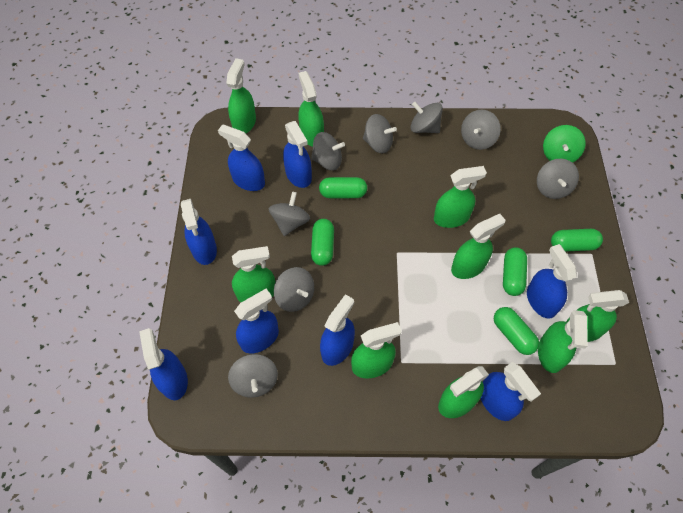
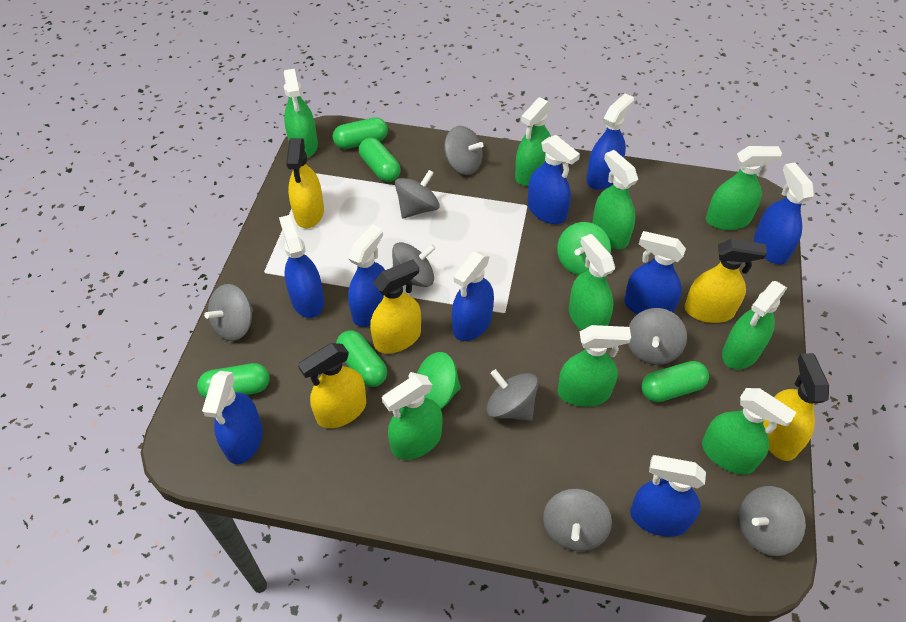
blue spray bottle: [139,328,188,400] [181,199,217,265] [218,124,265,191] [234,289,279,354] [283,121,312,188] [320,294,355,366] [480,362,541,421] [527,244,577,319] = 8 -> [202,371,263,464] [279,215,324,318] [348,224,385,327] [452,251,494,341] [528,135,580,224] [586,93,634,190] [624,231,686,314] [630,455,706,537] [754,162,814,265] = 9
green spinning top: [543,125,585,163] = 1 -> [408,352,461,409] [557,222,611,276] = 2
yellow spray bottle: none = 0 -> [286,138,324,228] [298,343,366,428] [370,259,421,353] [684,239,767,323] [763,353,829,461] = 5

